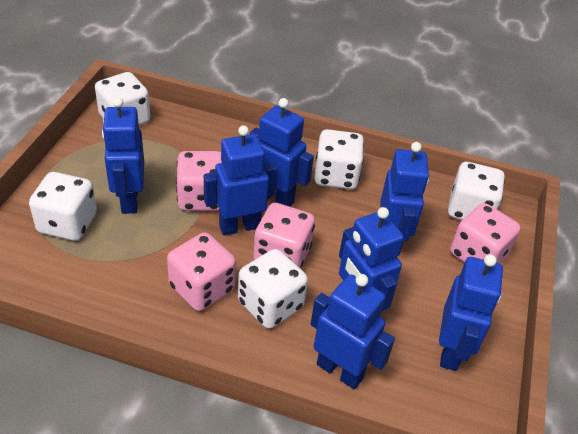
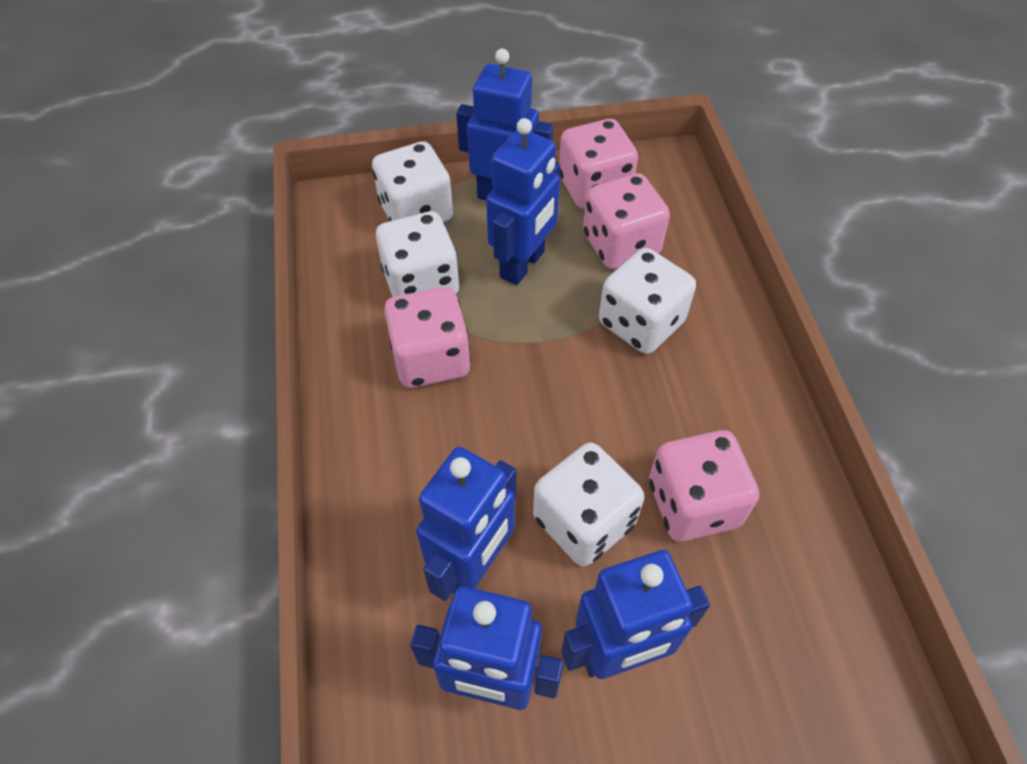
blue robot: [102,97,144,214] [204,125,278,236] [250,98,314,207] [311,274,395,389] [339,207,404,311] [380,142,429,256] [439,254,503,371] = 7 -> [410,586,563,710] [416,447,516,601] [456,48,554,200] [486,118,560,285] [561,550,710,679] = 5
white dice: [29,172,97,241] [95,72,150,125] [238,249,308,329] [314,129,364,190] [448,162,505,220] = 5 -> [372,141,453,222] [376,211,459,297] [533,443,644,566] [599,248,696,354] = 4

